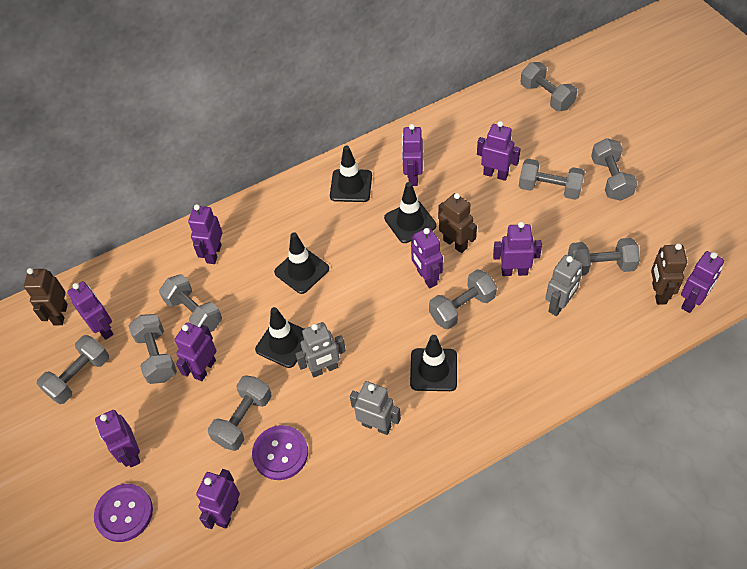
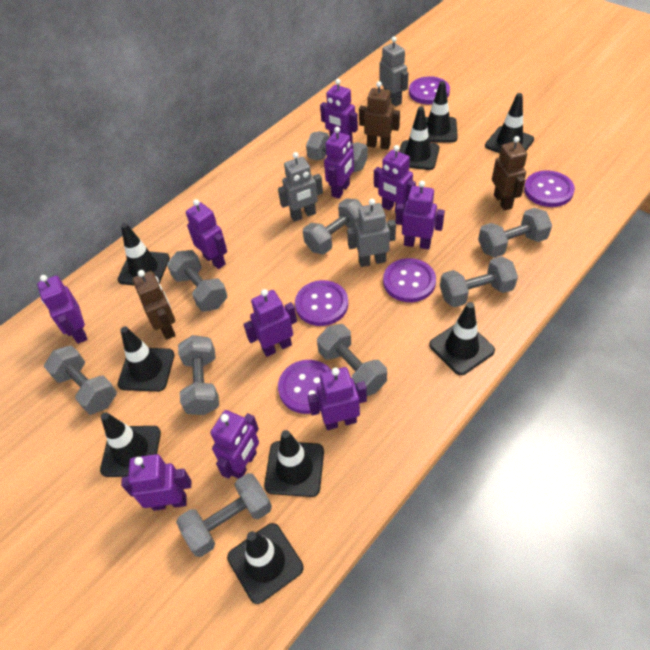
black traffic cone: [255,307,304,368] [274,232,329,294] [330,145,372,202] [384,182,436,243] [410,335,457,391] = 5 -> [100,412,161,477] [118,223,170,286] [118,327,175,392] [227,523,304,604] [264,430,324,497] [399,107,439,170] [426,81,458,142] [429,302,495,375] [485,93,534,153] = 9
purple button: [94,484,153,542] [252,425,308,480] = 2 -> [278,360,331,414] [295,280,348,326] [383,258,436,302] [409,76,450,104] [524,170,575,207] = 5

